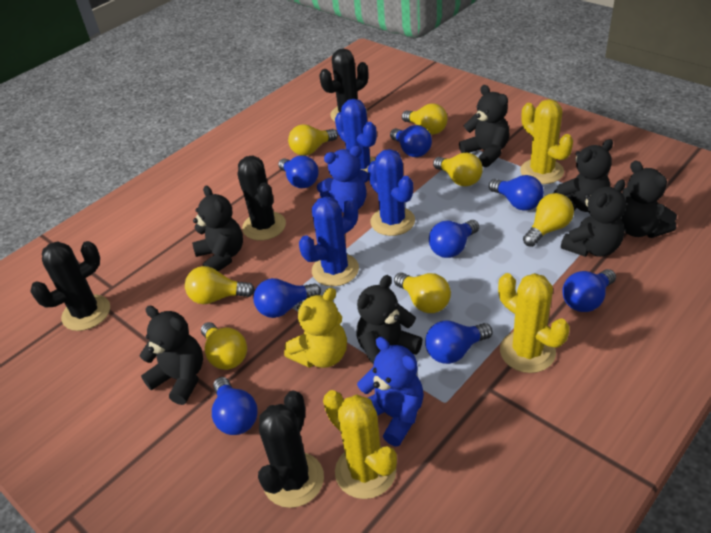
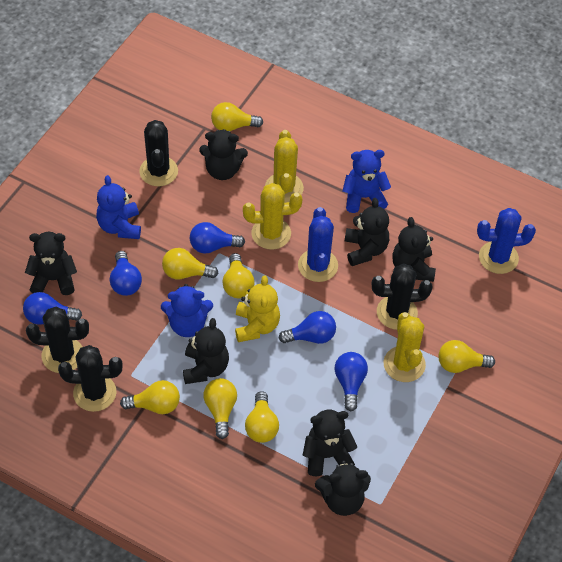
blue cactus: [299,196,359,287] [335,99,377,173] [368,149,415,236] = 3 -> [298,207,338,282] [477,208,536,274] = 2
blue light bulb: [212,377,258,435] [253,278,321,318] [278,155,319,188] [390,125,432,157] [425,321,492,364] [429,220,479,258] [489,175,544,211] [563,269,616,312] = 8 -> [23,292,82,325] [110,251,142,296] [190,222,245,254] [279,311,336,344] [334,352,368,411] = 5
blue teddy bear: [317,146,369,213] [357,337,424,446] = 2 -> [96,175,141,239] [161,284,213,337] [342,150,391,213] = 3

